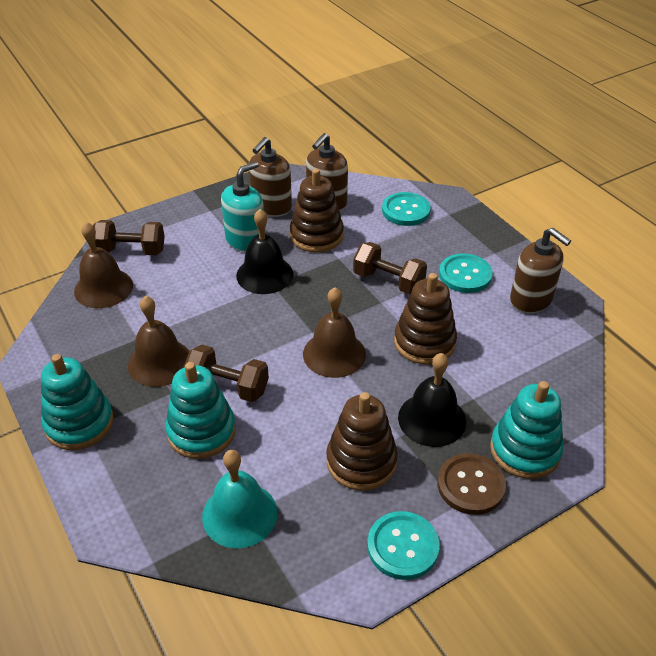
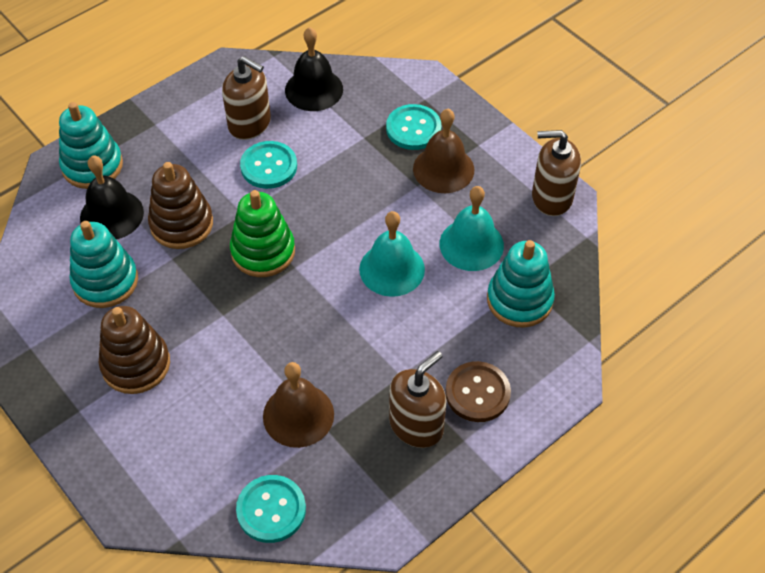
brown bell: [74,222,133,308] [128,296,189,387] [303,287,366,378] = 3 -> [263,362,334,448] [413,109,474,193] = 2
brown dumbbell: [93,220,165,255] [183,345,269,402] [353,242,427,294] = 3 -> none = 0
brown stacking toy: [290,168,344,252] [326,392,398,490] [394,273,457,365] = 3 -> [99,306,170,394] [148,162,213,249] = 2
green stacking toy: none = 0 -> [230,190,295,277] = 1
turquoise bell: [202,450,277,548] = 1 -> [359,211,425,297] [440,186,504,271] = 2
turquoise soap dispenser: [221,161,266,252] = 1 -> none = 0

